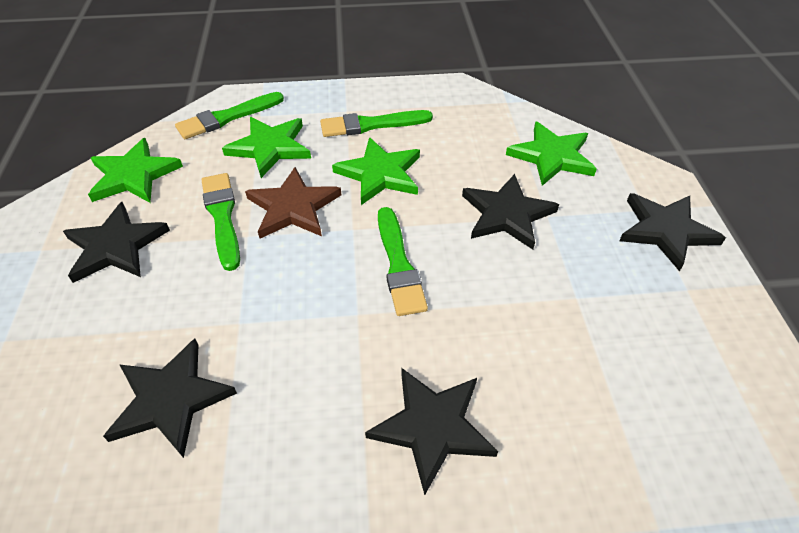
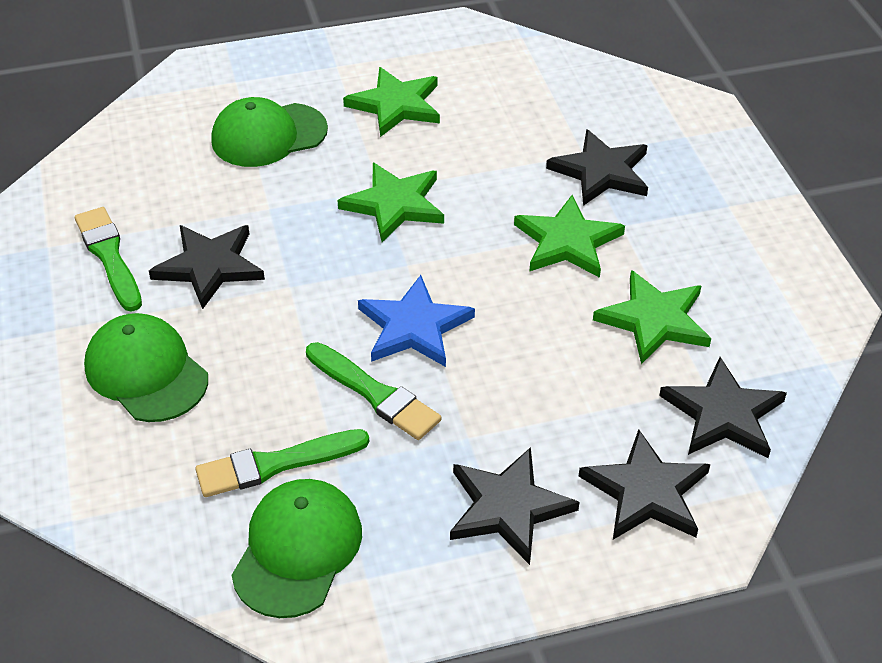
blue star: none = 0 -> [358,275,475,367] = 1
brown star: [245,167,341,239] = 1 -> none = 0
green brush: [175,92,284,139] [202,173,240,271] [320,110,433,137] [378,207,428,316] = 4 -> [75,207,142,312] [195,429,370,497] [306,342,441,440] = 3
green cap: none = 0 -> [84,313,208,422] [211,97,328,167] [232,479,362,618] = 3

